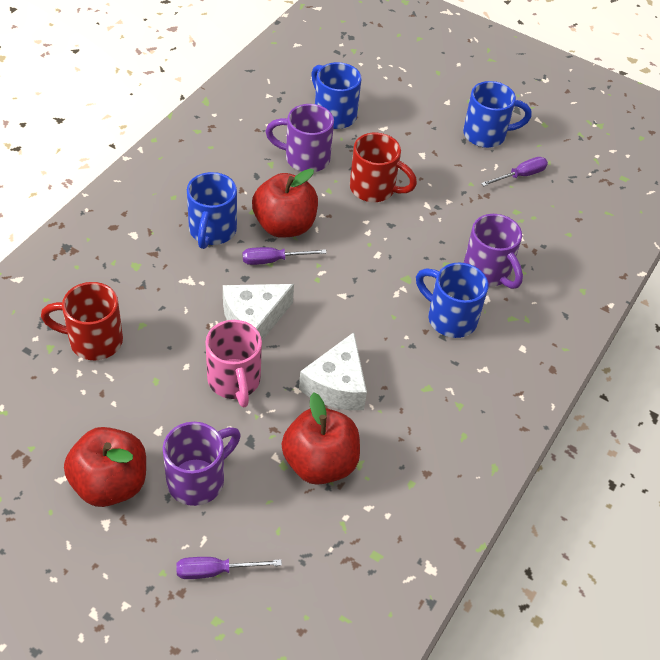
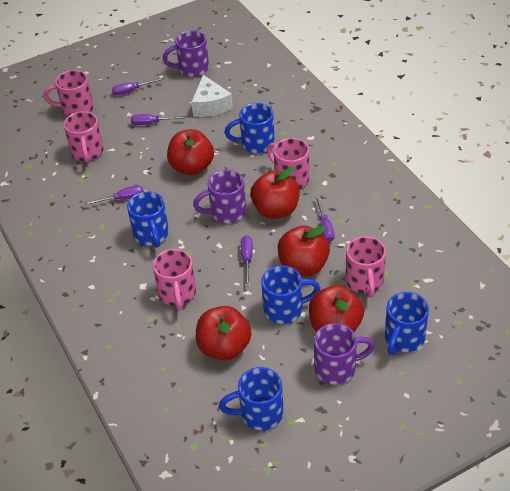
blue mug: [187,172,237,249] [311,62,362,129] [416,263,488,338] [463,81,532,148] = 4 -> [127,191,169,247] [219,367,284,430] [225,103,275,153] [261,265,321,324] [385,292,429,355] = 5
pink mug: [206,320,262,407] = 1 -> [43,70,94,116] [64,111,104,163] [153,249,196,310] [267,138,309,188] [346,236,386,298] = 5
purple screwdriver: [176,557,282,579] [243,247,327,265] [481,157,548,186] = 3 -> [84,185,144,205] [112,77,164,95] [131,114,186,125] [241,236,253,286] [315,196,335,242] = 5
red apple: [64,427,146,507] [252,169,318,238] [282,393,360,485] = 3 -> [167,129,214,175] [196,306,252,361] [250,167,300,219] [278,225,330,276] [309,285,364,332] = 5
red mug: [41,282,123,360] [350,133,417,202] = 2 -> none = 0
white cheese: [223,284,294,341] [299,332,367,410] = 2 -> [192,75,233,117] = 1

